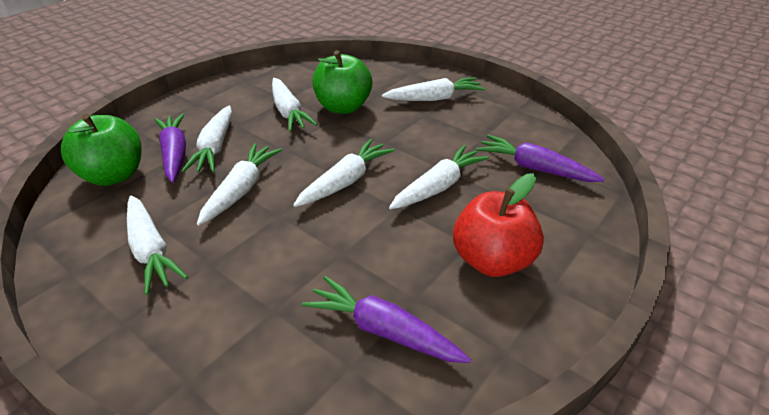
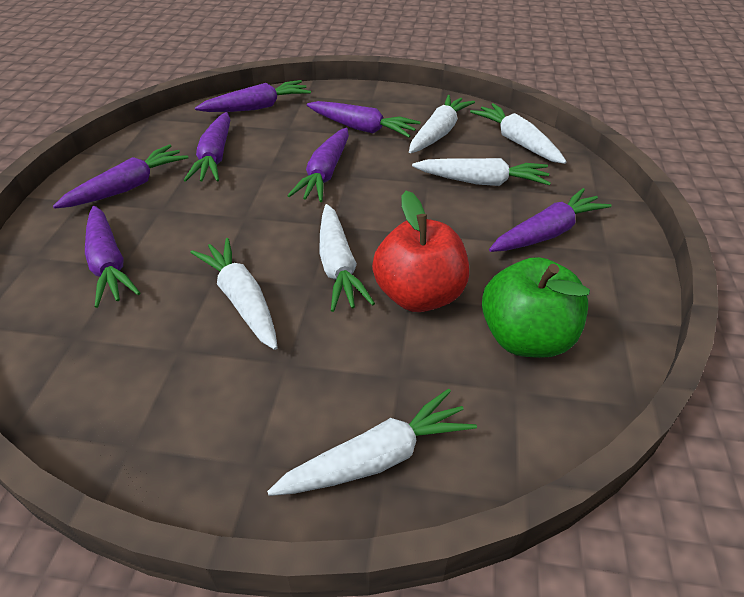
green apple: [61,113,142,186] [312,50,372,114] = 2 -> [482,257,590,358] = 1
purple carrot: [154,113,186,183] [302,276,471,363] [476,135,605,182] = 3 -> [53,144,189,209] [85,206,140,308] [184,112,230,182] [195,80,311,112] [287,128,349,202] [306,101,420,138] [489,188,612,252] = 7
white carrot: [127,195,188,295] [182,105,232,172] [197,143,282,226] [272,78,318,132] [293,139,395,207] [381,77,485,101] [389,145,489,209] = 7 -> [190,238,278,350] [267,389,477,496] [319,204,375,312] [409,95,475,153] [412,158,551,186] [470,103,567,164] = 6

